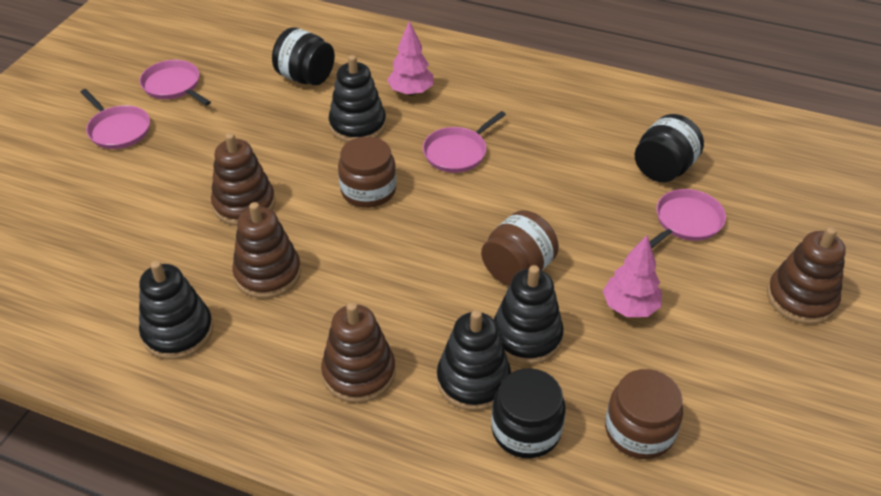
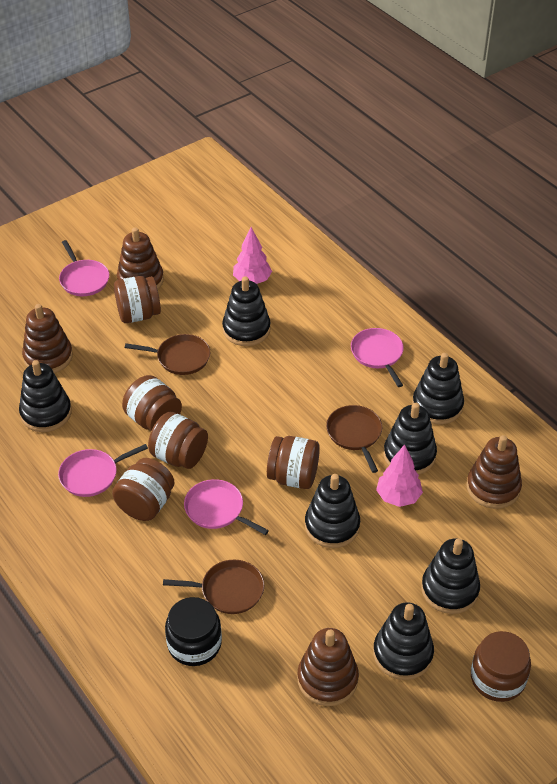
black jar: [272,27,335,85] [491,368,566,458] [635,114,704,182] = 3 -> [165,597,222,666] = 1
black stacking toy: [139,261,214,360] [329,55,386,142] [437,310,511,411] [494,265,564,365] = 4 -> [19,360,72,432] [222,276,271,346] [305,474,360,548] [373,602,434,680] [383,403,437,475] [412,353,464,424] [421,538,480,614] = 7
brown jar: [338,136,397,208] [481,210,559,286] [605,369,683,459] = 3 -> [112,458,175,521] [114,276,161,323] [122,375,182,431] [148,412,208,469] [267,436,320,489] [471,631,531,702] = 6
brown pan: none = 0 -> [125,334,210,375] [163,560,264,614] [326,405,382,473] = 3

